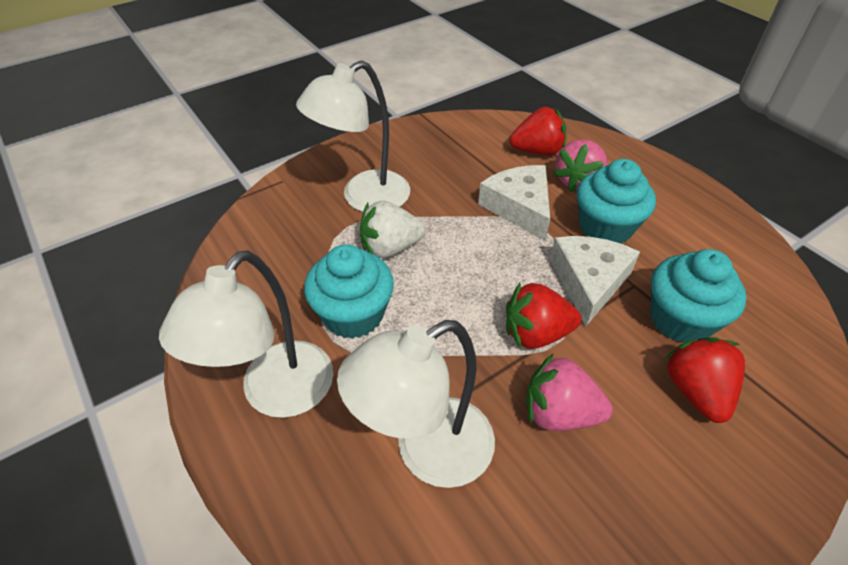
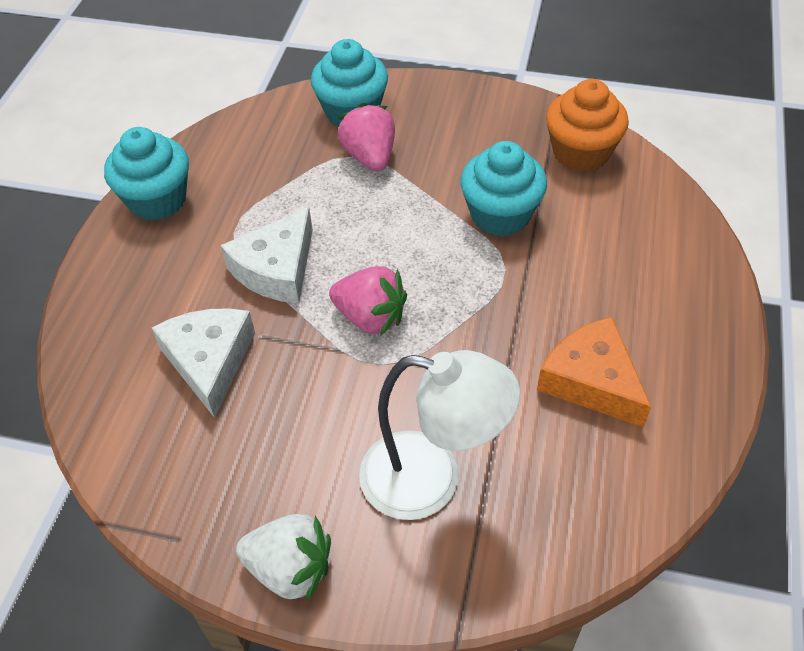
orange cheese: none = 0 -> [537,317,651,427] = 1
orange cupcake: none = 0 -> [546,79,629,172] = 1
red strawberry: [506,283,581,349] [510,107,567,155] [665,337,745,423] = 3 -> none = 0
white lamp: [159,251,333,418] [296,60,410,212] [337,320,495,488] = 3 -> [359,350,520,520] = 1

